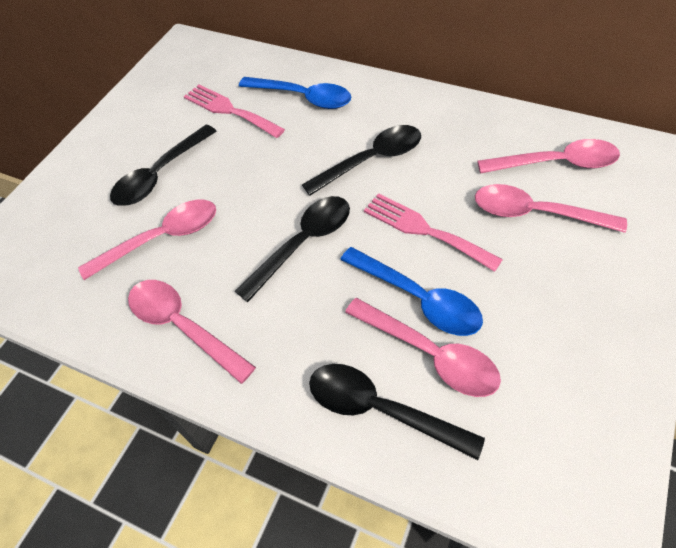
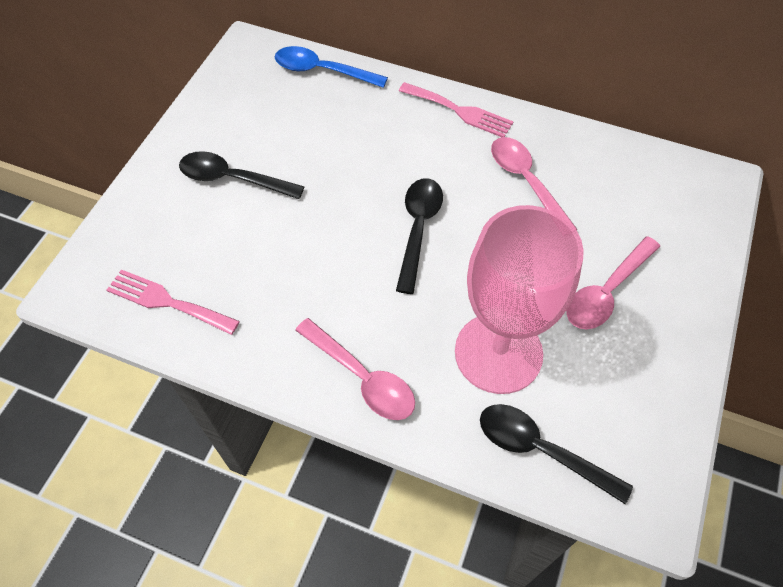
black spoon: [110,125,216,206] [235,196,350,302] [302,125,421,196] [309,364,485,460] = 4 -> [179,151,305,199] [396,178,443,294] [480,404,633,504] = 3
blue spoon: [239,77,351,109] [340,247,483,336] = 2 -> [275,46,388,88] = 1
pink goblet: none = 0 -> [455,205,584,394] = 1
pink spoon: [78,199,216,280] [128,280,256,384] [345,298,501,397] [475,184,627,233] [477,139,620,174] = 5 -> [295,318,415,420] [491,137,577,230] [567,236,660,329] = 3

